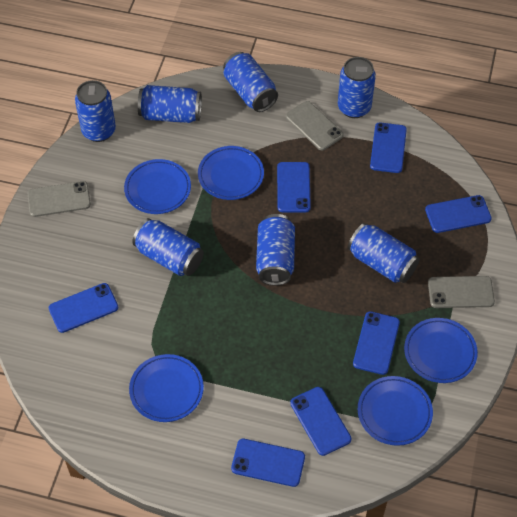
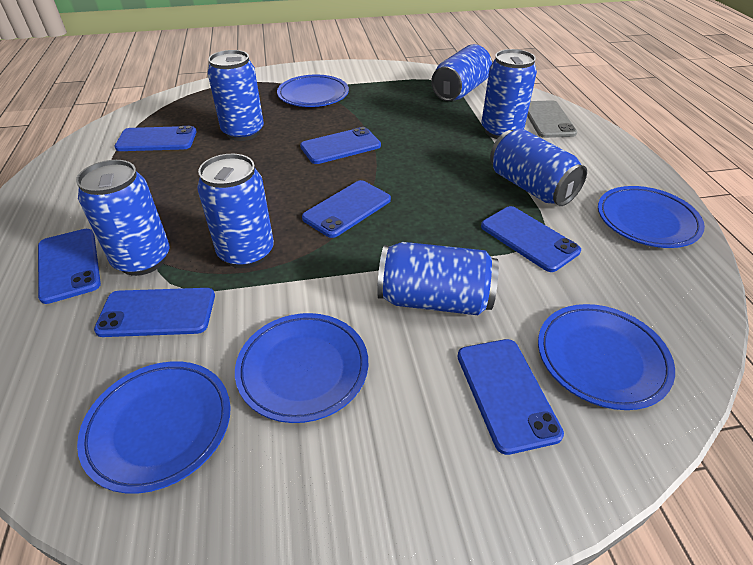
grey phone: [28,181,91,217] [286,101,344,151] [428,276,495,308] = 3 -> [527,100,577,138] = 1

